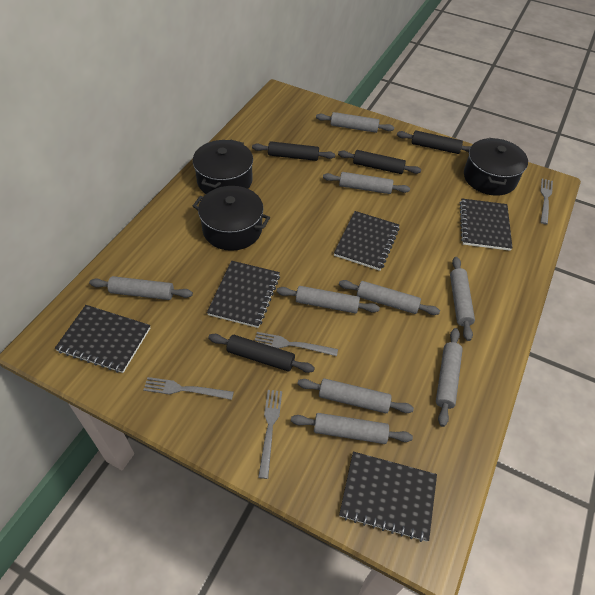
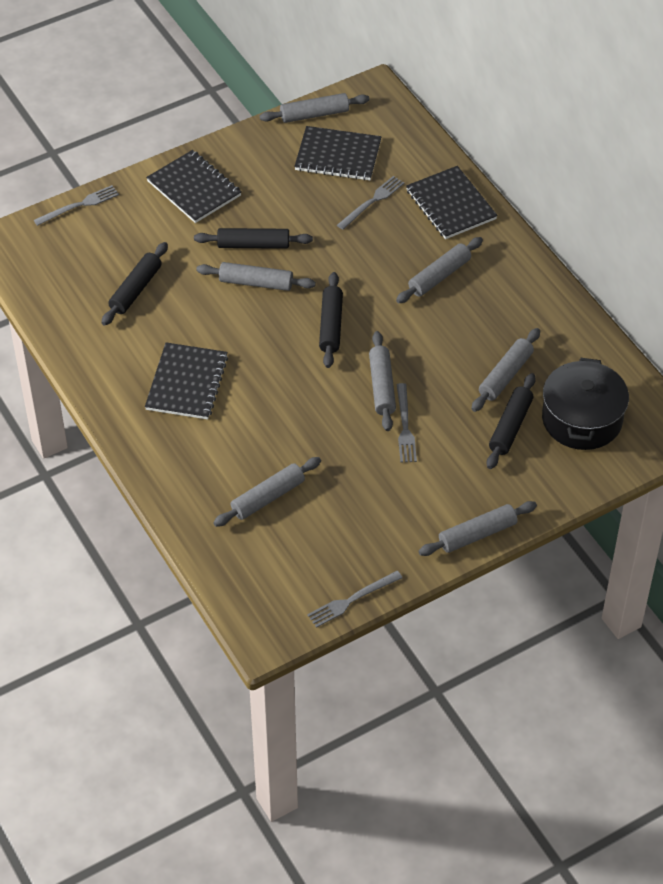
black notebook: [55,305,150,373] [207,261,280,328] [334,211,400,271] [339,452,437,542] [460,199,513,251] = 5 -> [145,342,228,420] [146,150,242,223] [294,126,382,181] [406,166,498,239] = 4
black pot: [193,140,253,194] [193,186,270,251] [464,138,528,196] = 3 -> [542,358,629,450] = 1
grey rolling pin: [89,276,193,300] [277,286,380,314] [291,413,413,444] [297,378,414,413] [316,112,394,133] [323,172,410,194] [339,280,440,315] [436,328,463,427] [450,257,475,341] = 9 -> [196,262,316,291] [213,457,321,527] [260,93,370,123] [369,331,396,431] [396,237,483,303] [418,501,537,556] [471,328,540,412] = 7

